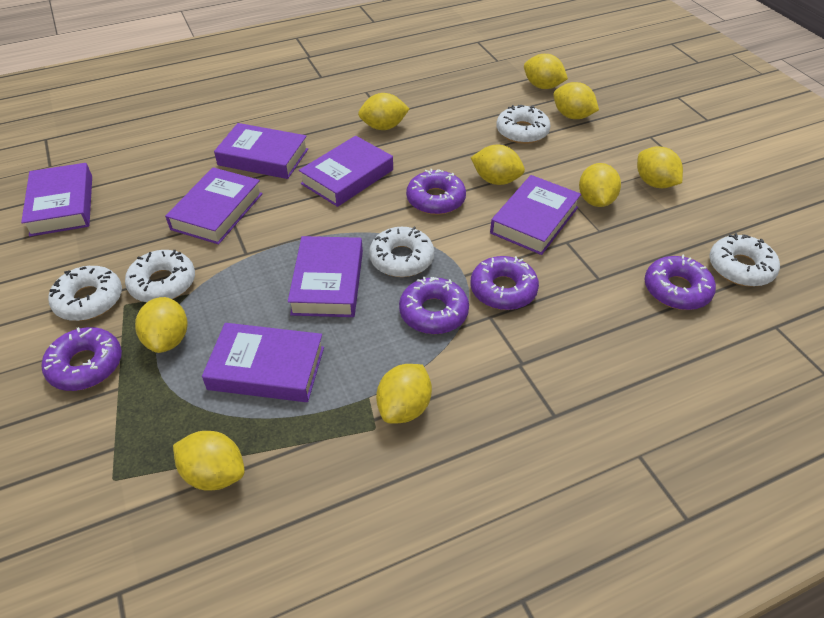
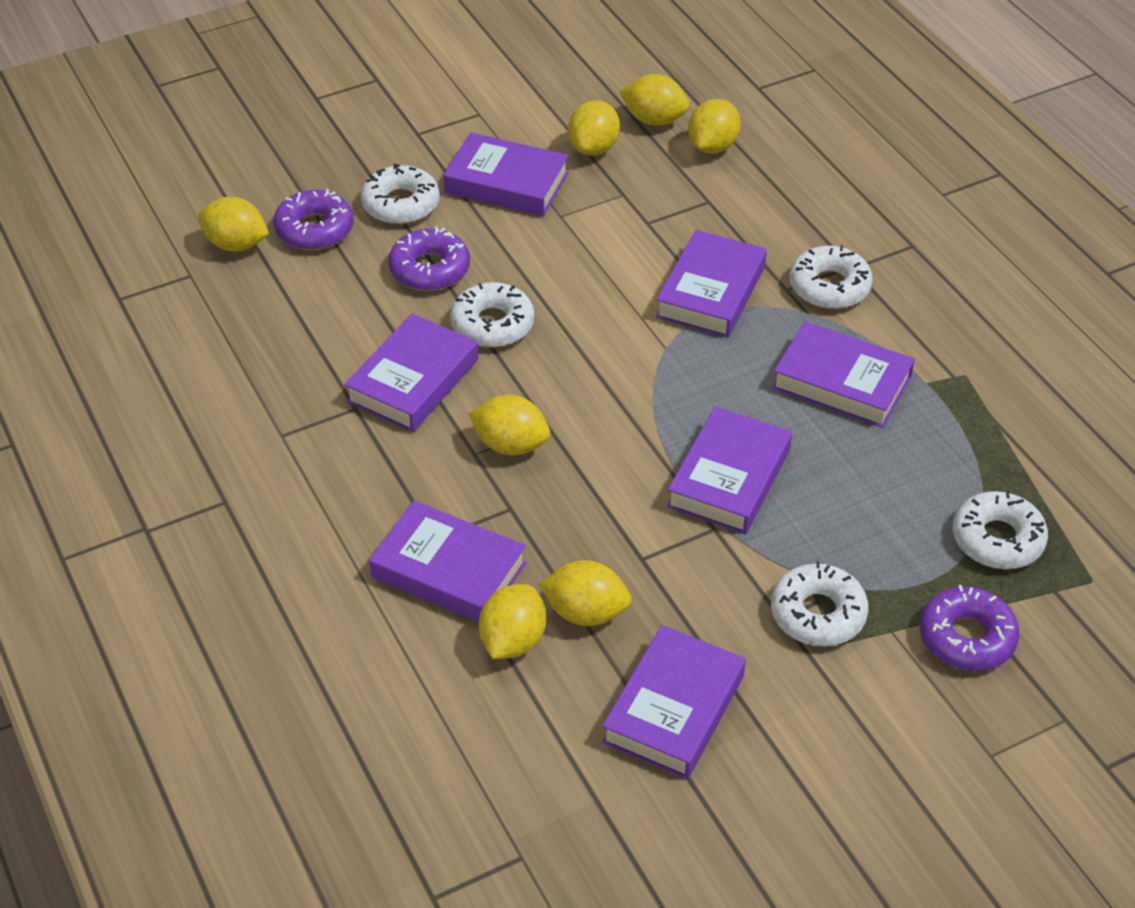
purple donut: [42,327,122,391] [399,277,469,334] [406,169,466,215] [471,256,539,310] [645,254,716,310] = 5 -> [273,189,354,250] [388,227,470,291] [920,585,1019,671] = 3
yellow lemon: [135,297,187,353] [173,431,245,491] [358,93,410,130] [376,364,432,424] [471,145,525,185] [524,54,568,89] [553,82,599,119] [579,163,621,207] [637,146,683,188] = 9 -> [198,197,269,251] [469,395,550,455] [479,584,546,659] [539,560,632,626] [568,100,620,156] [620,74,690,126] [688,99,741,154] = 7

